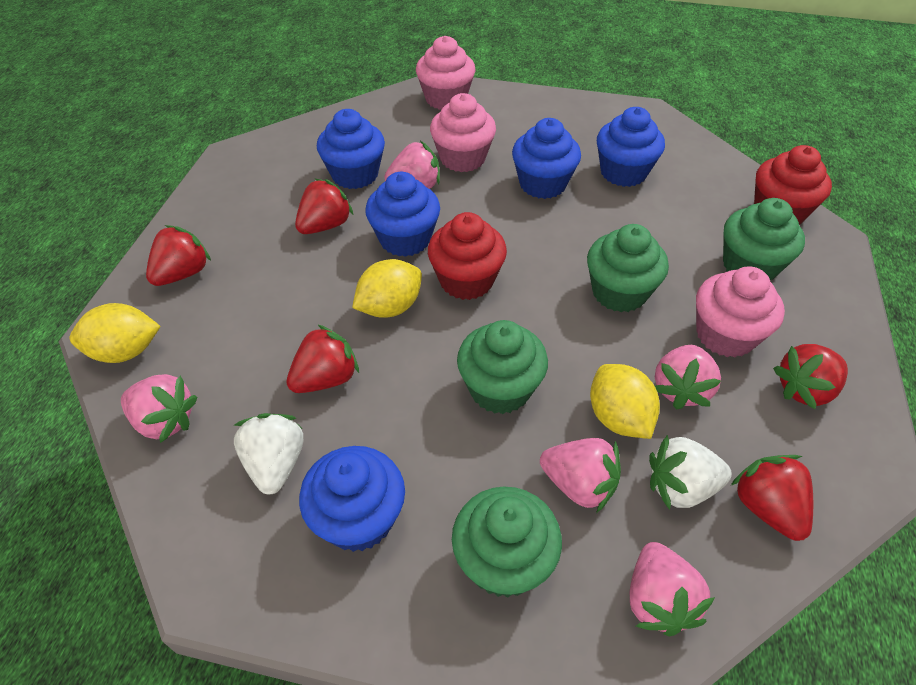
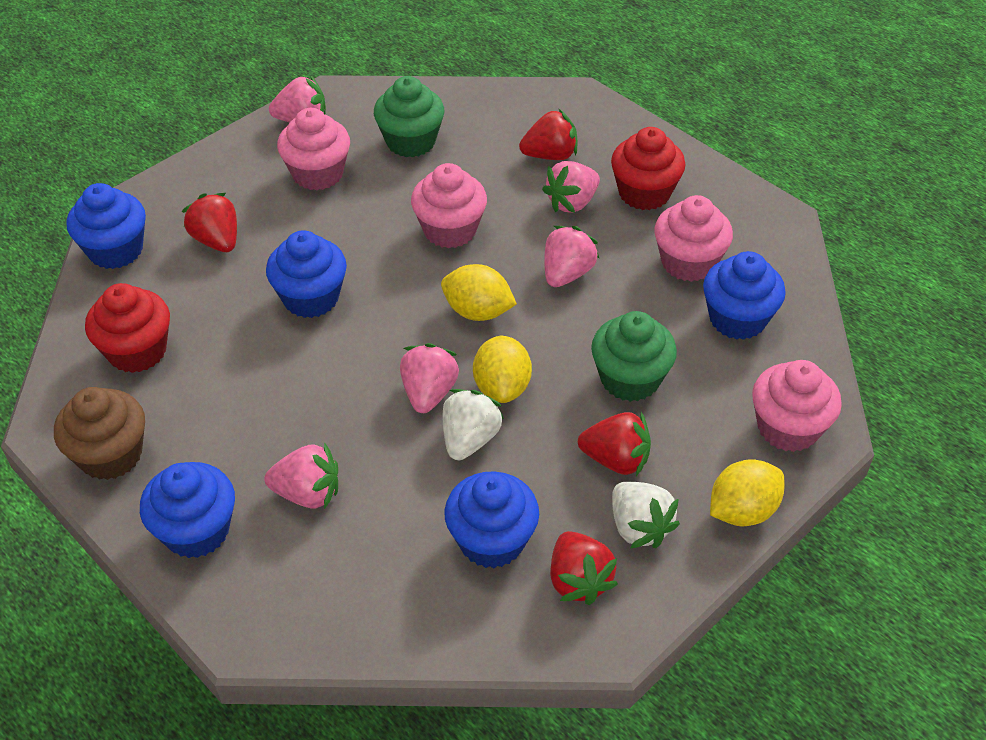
brown cupcake: none = 0 -> [54,387,145,480] = 1
green cupcake: [452,487,562,598] [457,320,548,414] [587,224,669,312] [723,198,805,281] = 4 -> [374,76,444,157] [591,311,677,402] = 2
pink cupcake: [416,36,476,110] [430,93,496,172] [696,267,785,357] = 3 -> [277,108,350,191] [411,163,487,248] [654,195,733,282] [752,360,842,452] = 4
red strawberry: [146,225,211,286] [286,324,359,393] [295,178,353,234] [731,455,813,541] [773,344,848,409] = 5 -> [182,193,237,252] [519,108,578,160] [550,531,618,605] [578,412,651,476] = 4

